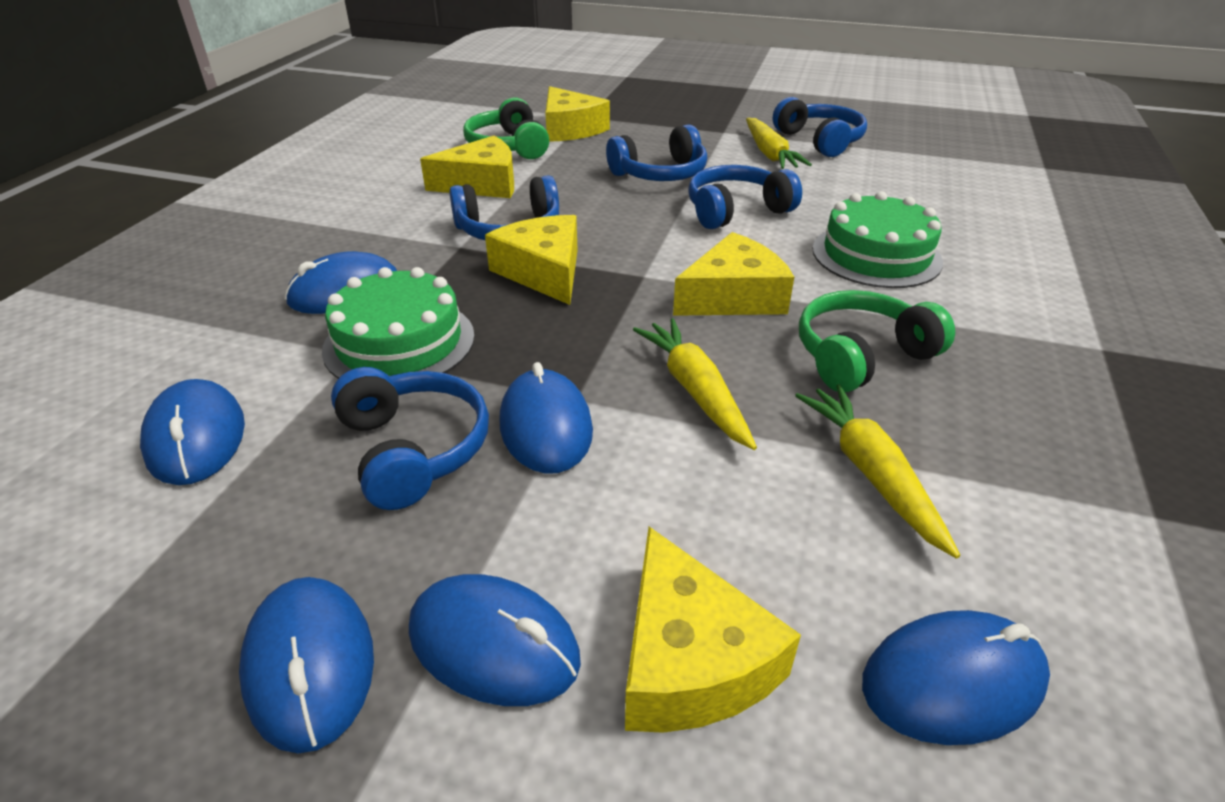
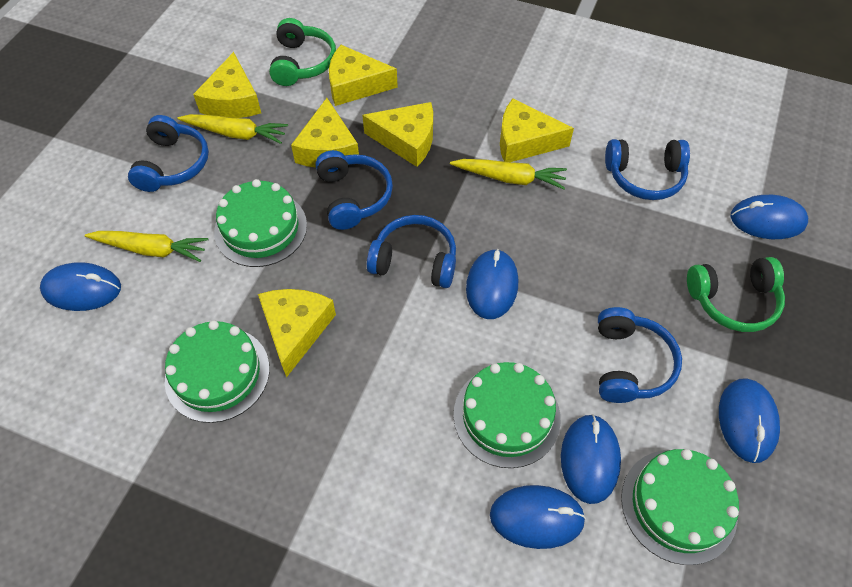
green cake: [322,267,475,379] [812,191,943,288] = 2 -> [165,320,270,423] [214,179,307,267] [454,362,561,468] [621,449,739,565] = 4
yellow cheese: [420,136,514,198] [485,215,578,305] [545,86,610,142] [625,527,801,733] [673,232,794,316] = 5 -> [193,52,261,118] [258,289,336,378] [291,98,359,167] [329,45,398,106] [362,102,433,167] [500,98,574,162] = 6

